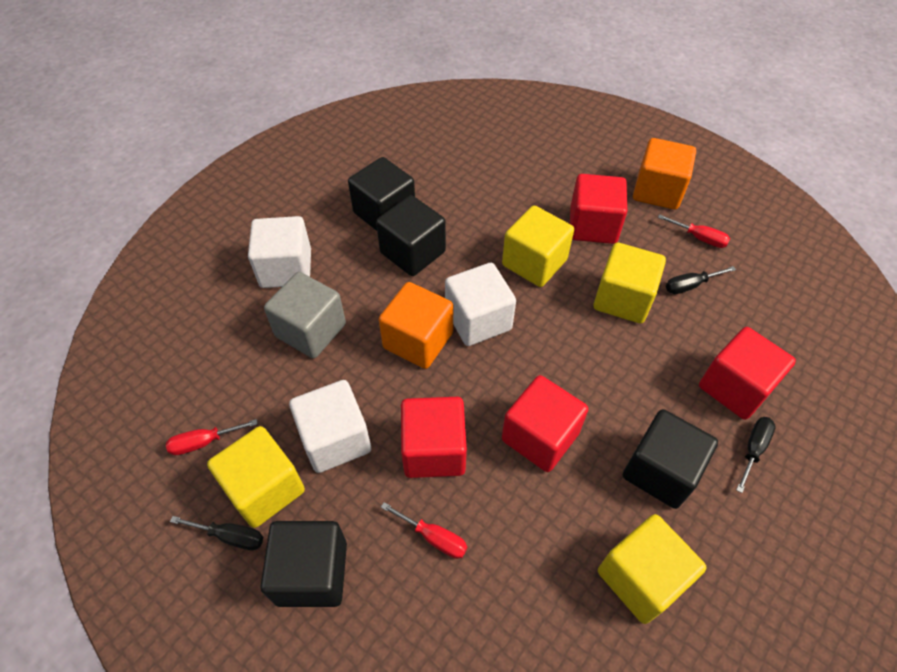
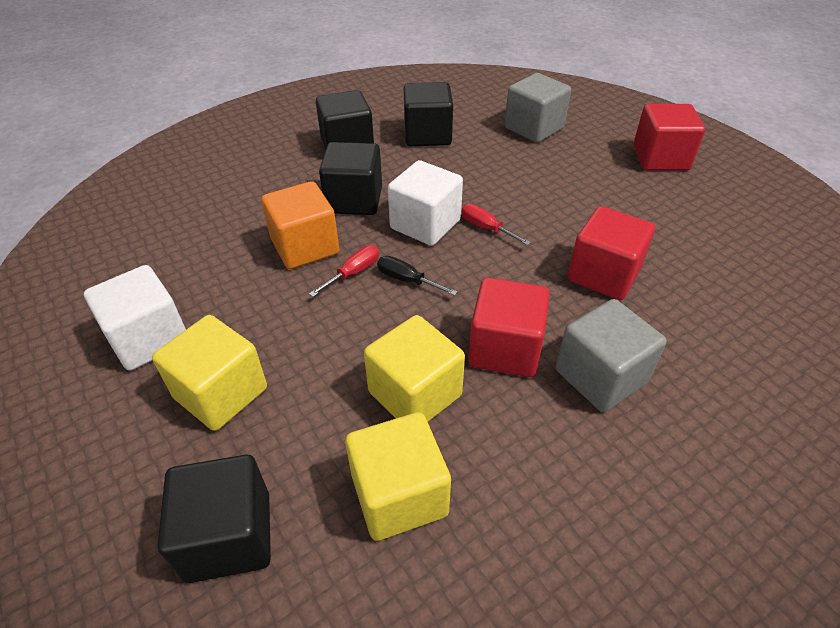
black screwdriver: [170,516,263,550] [666,266,736,294] [736,417,776,493] = 3 -> [377,256,458,296] = 1
grey cube: [264,272,346,358] = 1 -> [505,73,571,143] [556,299,667,412] = 2
orange cube: [379,282,453,369] [633,138,696,210] = 2 -> [261,181,340,269] = 1
red cube: [401,397,467,478] [502,375,588,472] [570,174,627,244] [699,327,796,420] = 4 -> [468,278,550,377] [568,206,655,300] [633,104,705,171] = 3
red screwdriver: [166,419,258,455] [381,502,467,559] [658,214,730,248] = 3 -> [309,245,379,297] [461,204,531,245] = 2
white cube: [248,216,311,288] [289,380,371,473] [445,263,516,346] = 3 -> [84,265,186,371] [388,160,463,246] = 2
yellow cube: [207,426,305,528] [502,205,574,287] [594,242,666,323] [598,514,706,624] = 4 -> [152,315,267,431] [345,412,451,541] [364,315,465,422] = 3

